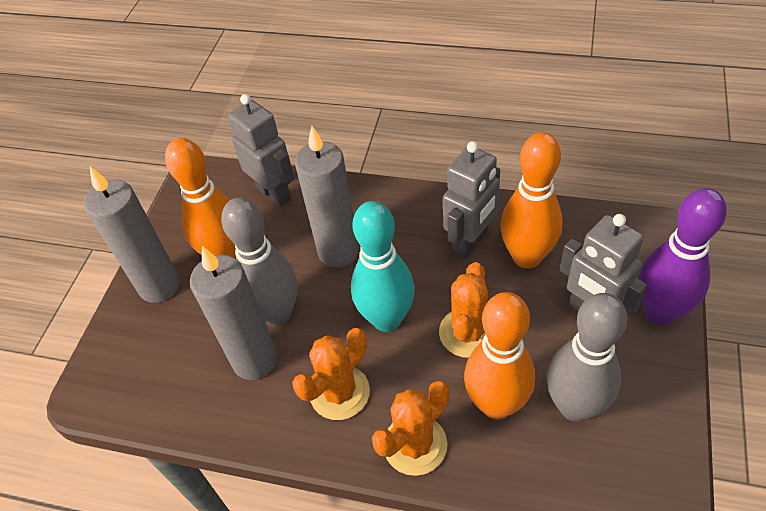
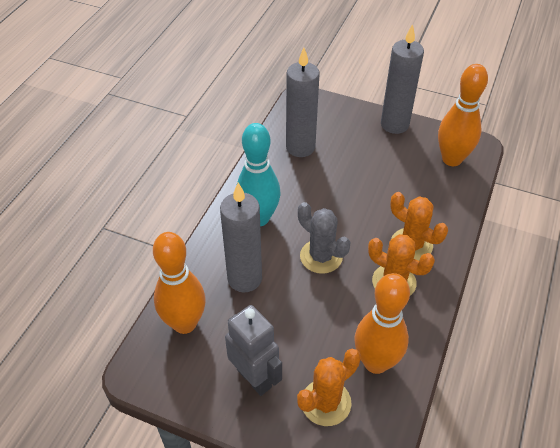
grey bowling pin: [221,197,298,326] [547,293,627,421] = 2 -> none = 0
grey cactus: none = 0 -> [298,202,350,274] = 1
grey robot: [228,94,295,207] [443,141,500,259] [560,214,647,317] = 3 -> [225,305,282,396] = 1
purple bowling pin: [638,188,727,325] = 1 -> none = 0

